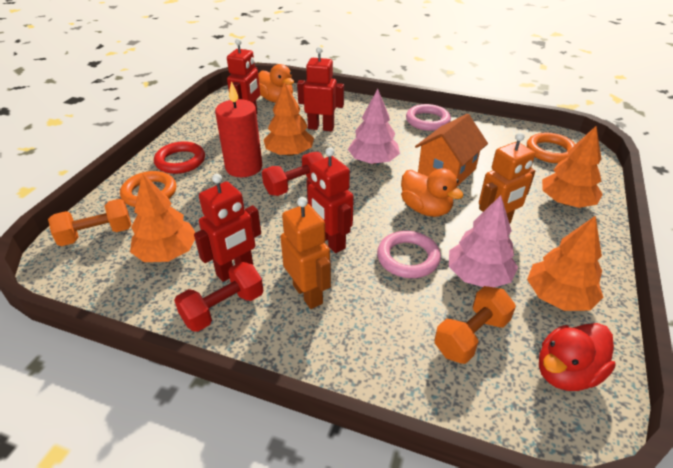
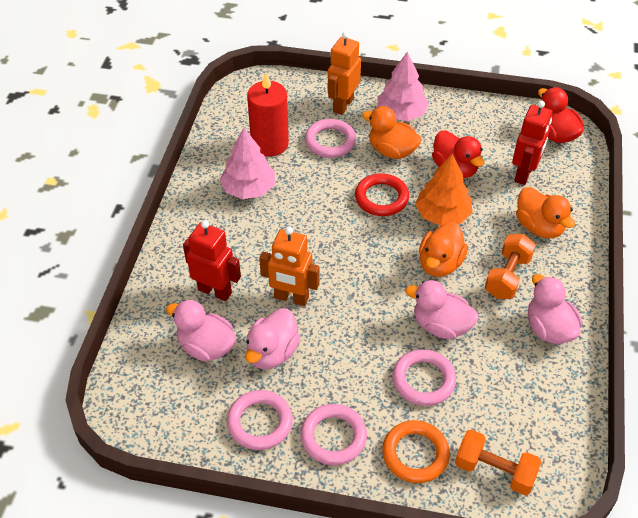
orange duck: [258,64,294,103] [401,168,464,217] = 2 -> [362,106,422,159] [419,222,468,277] [516,187,575,238] = 3
orange house: [415,114,488,186] = 1 -> none = 0
orange ring: [120,171,176,207] [527,133,576,163] = 2 -> [382,420,450,483] = 1
orange tree: [130,173,196,262] [264,81,314,156] [527,216,604,311] [542,126,603,208] = 4 -> [415,154,473,226] = 1
pink duck: none = 0 -> [166,300,236,362] [245,308,300,369] [405,280,478,339] [528,274,582,344] = 4
pink ring: [377,231,441,278] [406,104,451,131] = 2 -> [227,390,293,450] [300,404,367,465] [305,119,356,158] [392,349,456,406] = 4
red duck: [539,323,616,391] = 1 -> [432,130,485,178] [538,87,584,143] = 2
red dumbbell: [174,262,264,332] [262,152,324,196] = 2 -> none = 0
red robot: [194,174,261,282] [227,38,260,114] [297,47,344,131] [307,147,354,253] = 4 -> [183,220,241,301] [512,100,552,185] = 2

